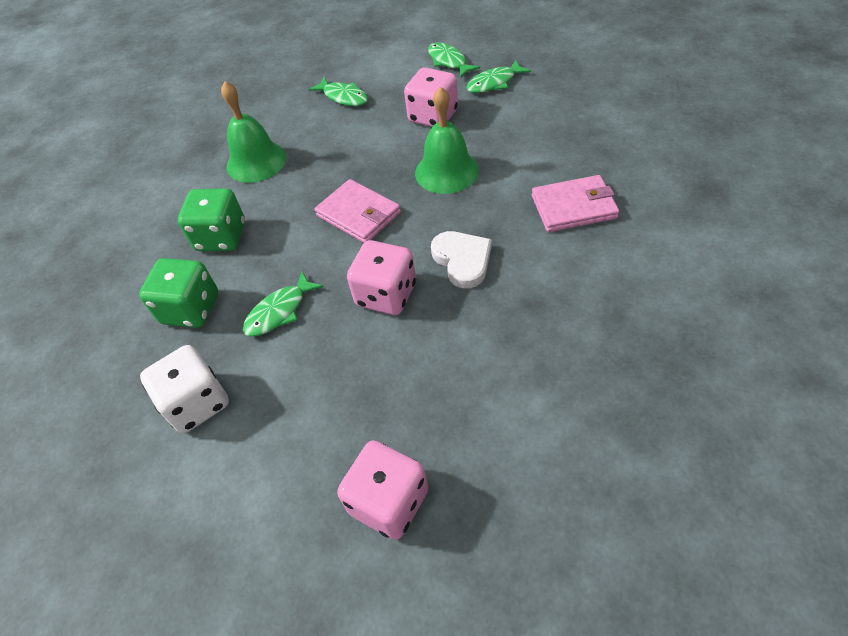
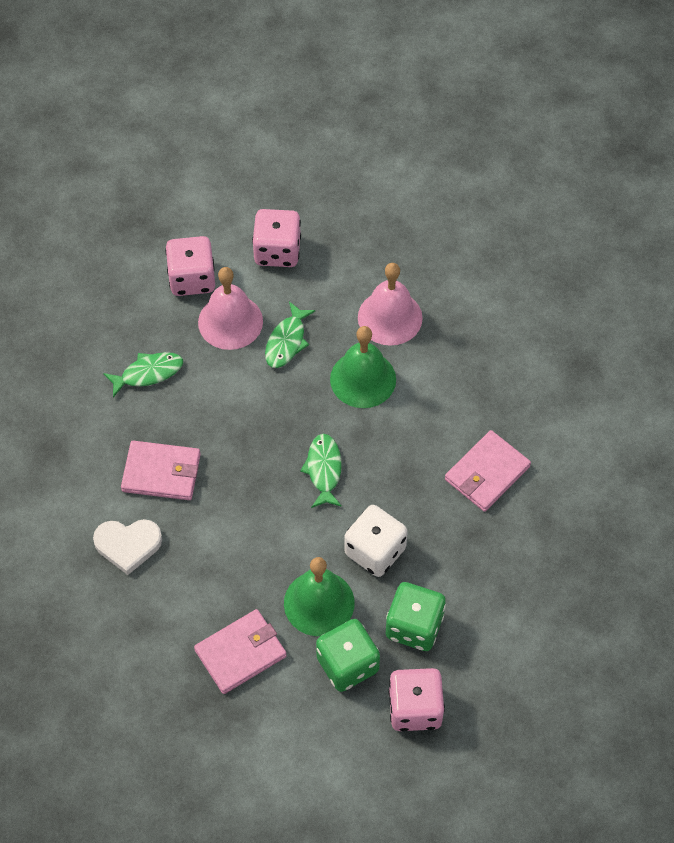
green fish: [243,271,324,337] [308,77,368,106] [428,43,480,77] [466,60,531,93] = 4 -> [104,352,183,397] [265,301,316,368] [300,434,342,508] = 3
pink bell: none = 0 -> [198,267,263,350] [358,263,423,346] = 2
pink wallet: [315,179,401,243] [532,175,619,232] = 2 -> [121,441,201,500] [194,609,287,694] [445,430,531,512] = 3

